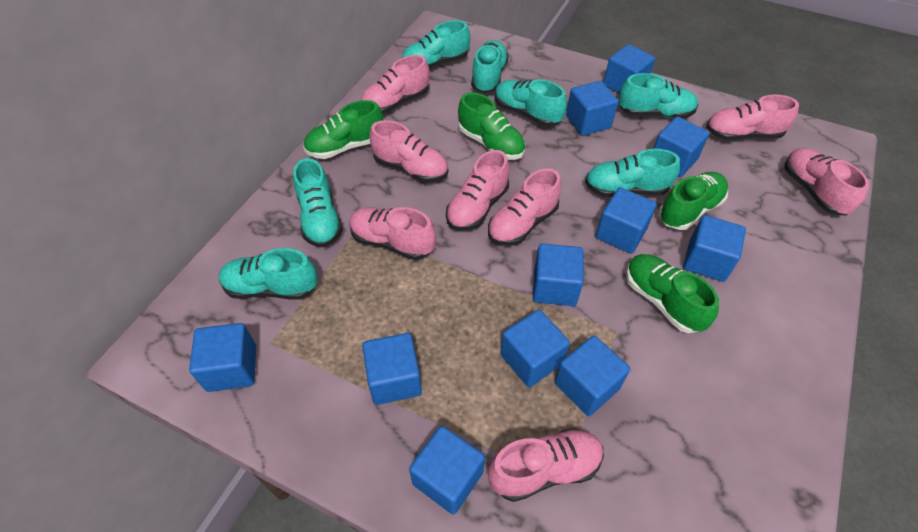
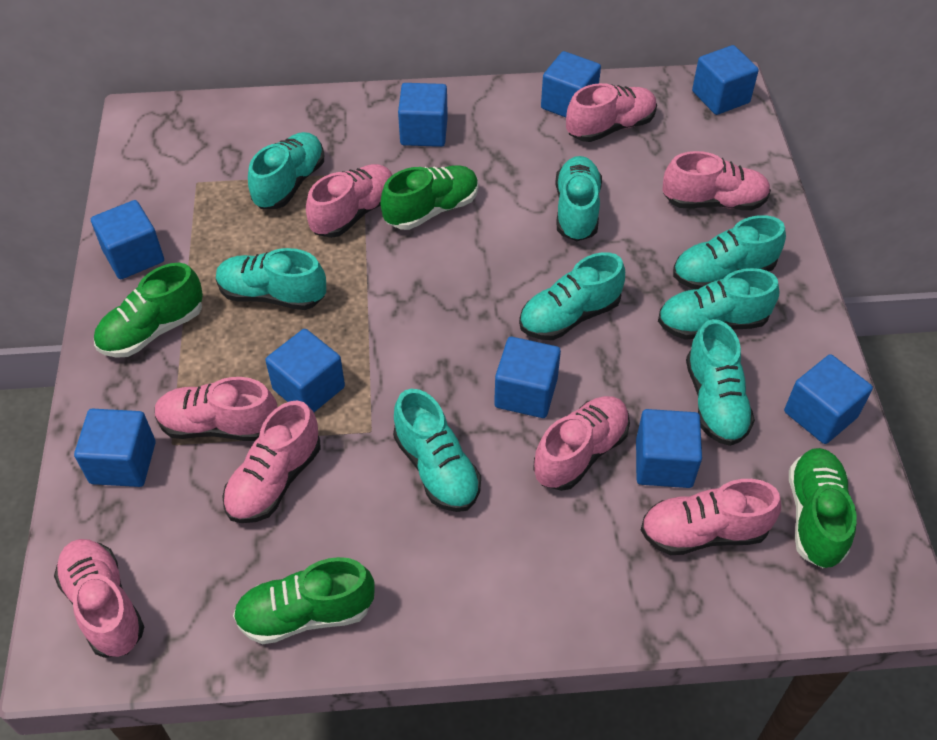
blue cube: [189,323,256,392] [362,333,422,405] [409,426,485,514] [500,309,570,387] [533,243,584,306] [555,335,630,416] [566,81,618,136] [596,187,657,254] [603,44,655,94] [653,116,709,177] [683,215,746,282] = 11 -> [74,409,156,487] [91,200,164,279] [265,329,345,412] [398,83,448,147] [494,337,561,418] [541,51,601,117] [636,409,702,488] [692,45,759,115] [784,354,873,444] = 9
turquoise shoe: [219,248,318,300] [293,158,343,247] [402,20,470,69] [471,40,509,93] [495,79,567,126] [585,149,680,197] [618,73,698,119] = 7 -> [216,248,326,310] [248,132,324,209] [393,389,481,512] [519,252,625,340] [555,156,602,241] [658,268,779,340] [673,215,786,289] [686,319,755,446] = 8

